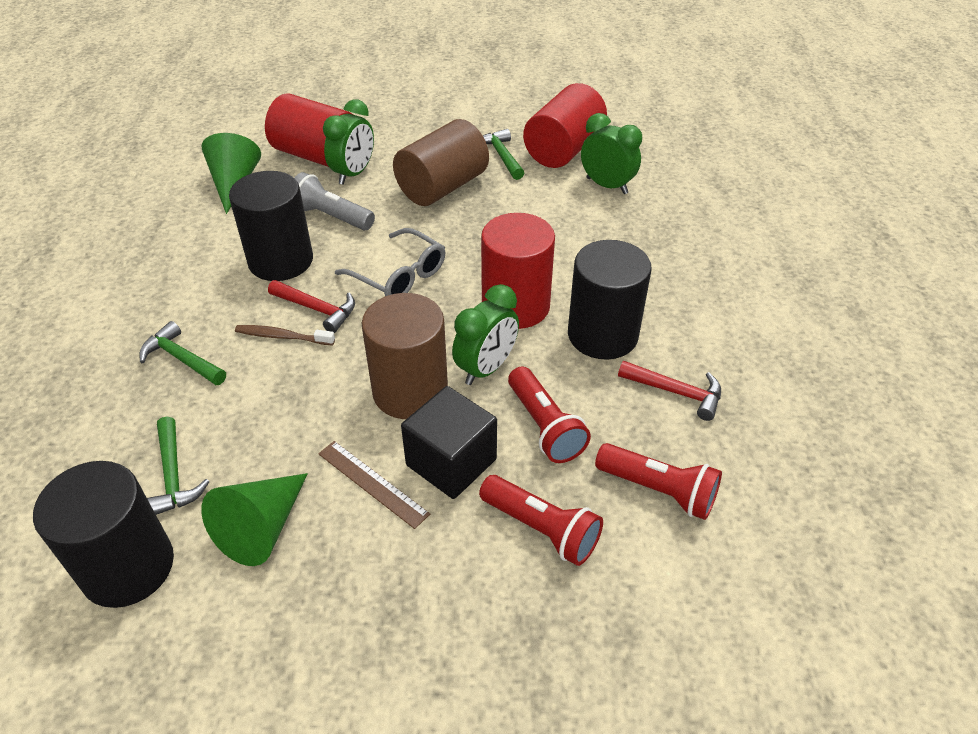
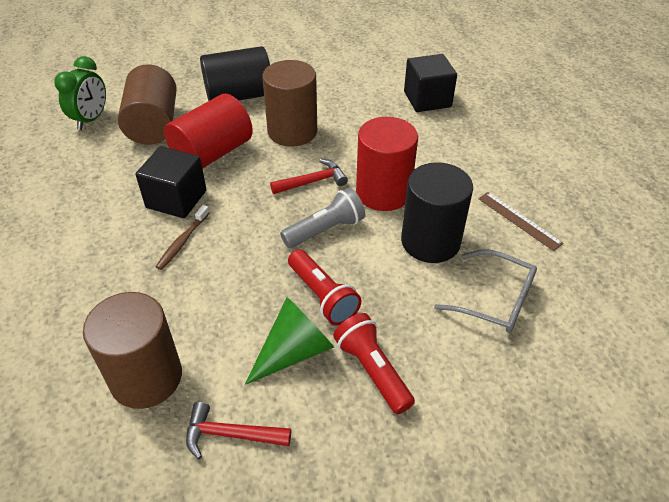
black cube: [401,386,497,499] = 1 -> [135,146,206,218] [404,54,457,112] = 2
black cylinder: [33,461,174,608] [229,171,313,281] [568,240,652,360] = 3 -> [200,46,270,101] [401,162,473,263] = 2
brown cylinder: [361,293,448,419] [393,119,489,206] = 2 -> [83,292,182,409] [118,64,177,145] [262,60,317,147] = 3
green clock: [323,99,374,185] [452,284,519,385] [581,113,642,194] = 3 -> [54,56,106,130] = 1
green cone: [201,133,261,214] [201,473,308,566] = 2 -> [245,297,334,385] = 1
green hammer: [139,321,226,385] [147,416,210,515] [483,129,524,180] = 3 -> none = 0
red cylinder: [265,94,353,167] [481,213,555,329] [523,83,607,168] = 3 -> [164,94,253,169] [356,117,418,211] = 2
red flashlight: [479,475,603,566] [508,367,591,463] [595,443,722,520] = 3 -> [288,249,361,325] [333,313,415,414] = 2

